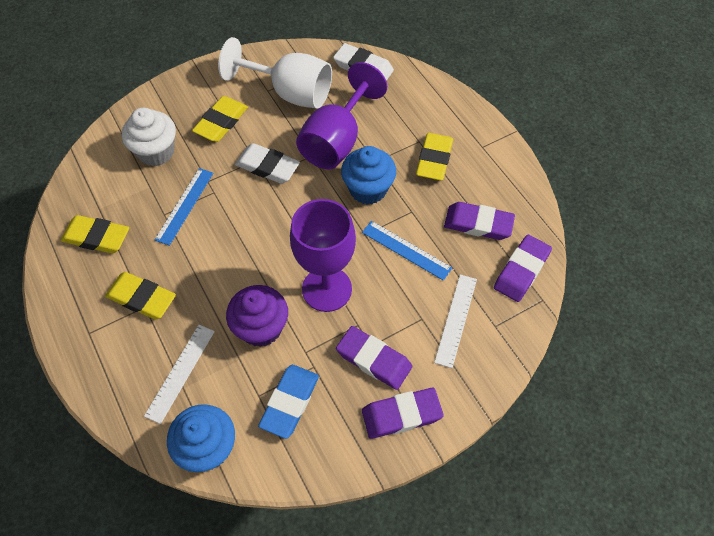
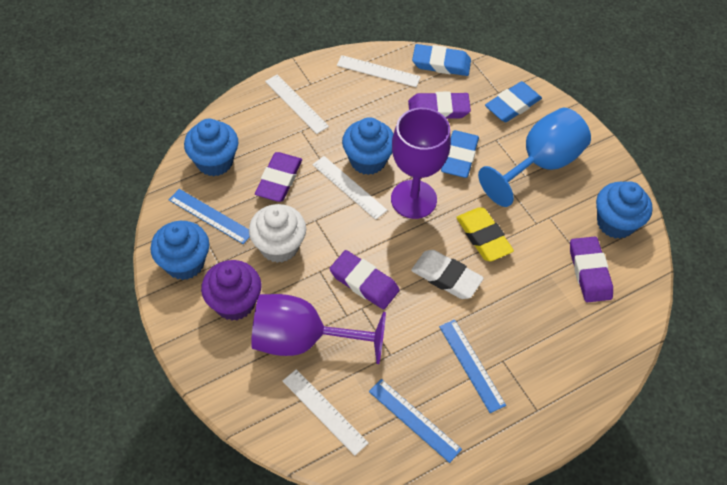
blue cupcake: [167,404,235,472] [341,146,396,205] = 2 -> [150,221,209,280] [184,119,238,176] [342,117,393,175] [596,181,653,239] = 4
blue eraser: [258,365,319,439] = 1 -> [412,44,471,76] [441,130,479,178] [485,81,542,122] = 3
blue goblet: none = 0 -> [478,107,591,207] = 1
blue ruler: [155,168,213,246] [362,221,452,281] = 2 -> [169,189,250,244] [369,379,462,463] [439,319,506,413] = 3
white eraser: [235,143,300,184] [333,43,394,81] = 2 -> [411,250,484,299] = 1
white goblet: [218,37,332,109] = 1 -> none = 0
white ruler: [144,325,215,424] [434,274,477,368] = 2 -> [265,74,329,134] [283,369,369,456] [312,156,387,220] [337,55,421,87] = 4
yellow eraser: [61,215,129,253] [105,272,176,320] [192,96,248,142] [416,133,453,180] = 4 -> [456,207,514,262] = 1

